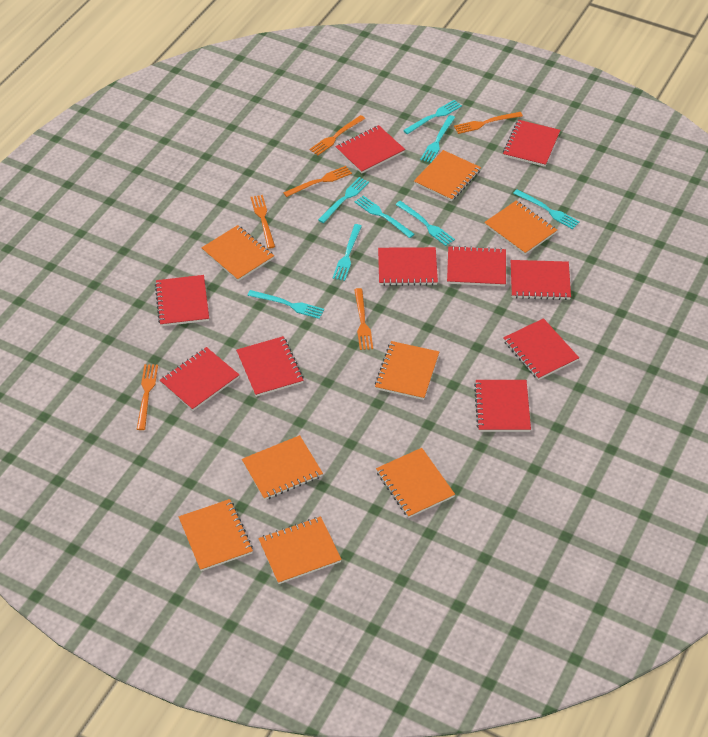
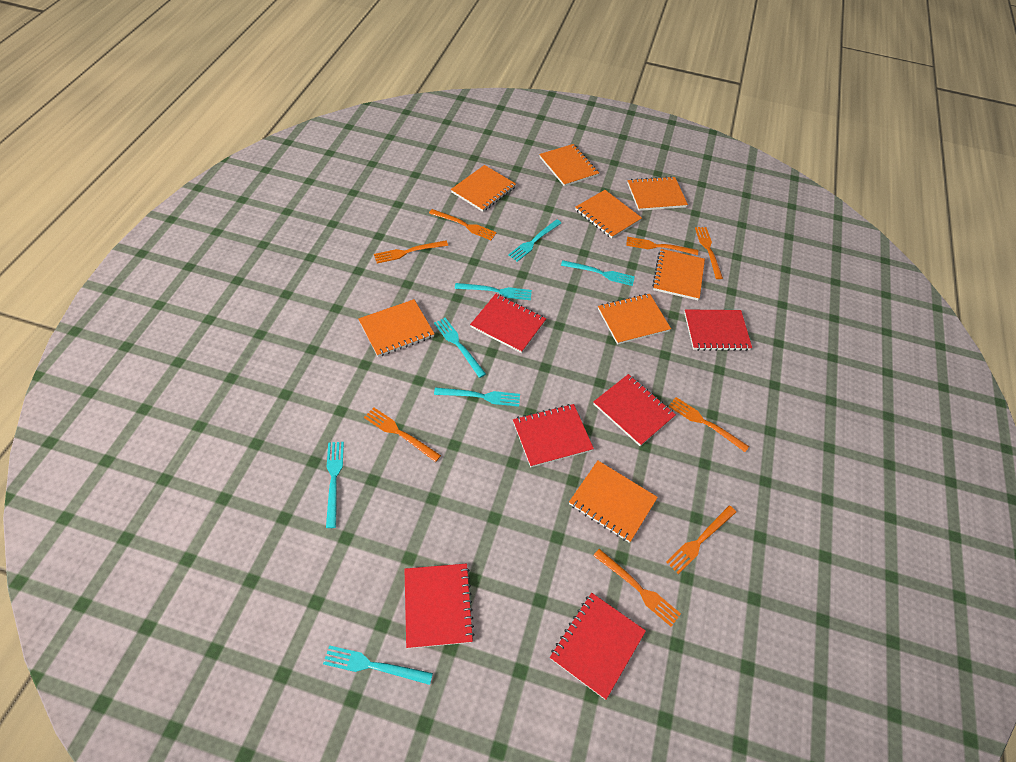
orange fork: [137,364,158,430] [251,195,275,249] [283,166,352,197] [309,115,365,155] [354,288,373,350] [454,112,523,134] = 6 -> [364,407,441,462] [374,241,448,264] [429,209,497,240] [593,549,681,627] [626,237,698,255] [666,506,736,574] [668,397,749,452] [695,227,723,279] = 8
red notebook: [155,275,209,326] [160,347,239,411] [236,336,304,397] [336,125,405,174] [378,247,438,286] [447,246,506,287] [474,380,531,432] [503,120,560,167] [503,318,579,380] [511,260,571,300] = 10 -> [404,564,475,649] [470,294,546,353] [513,404,594,467] [550,593,646,699] [593,374,676,446] [684,309,752,351] = 6
turquoise fork: [247,290,324,319] [318,177,369,223] [332,224,362,281] [355,196,415,238] [395,201,455,246] [403,100,462,134] [420,115,455,163] [513,189,580,229] = 8 -> [323,645,433,685] [326,442,344,528] [434,318,486,378] [434,387,520,407] [455,283,532,300] [508,219,561,262] [561,260,635,286] = 7

